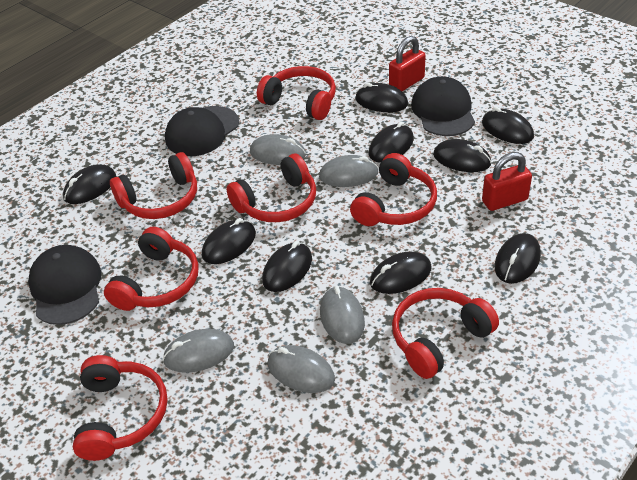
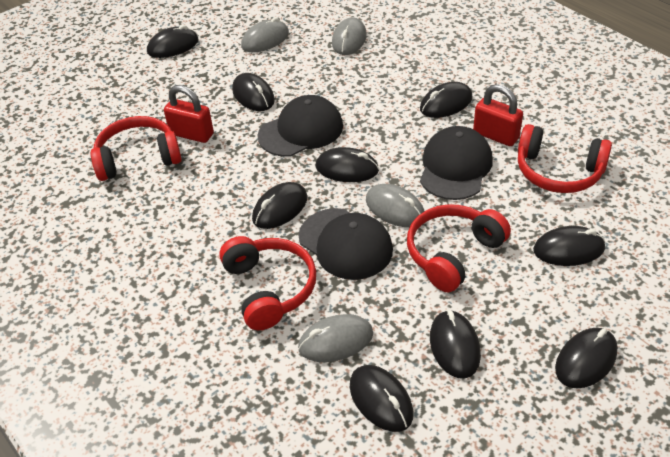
grey mouse: [162,329,234,373] [250,134,306,165] [268,345,335,393] [319,155,379,187] [320,286,365,344] = 5 -> [241,17,289,52] [298,314,373,362] [332,17,367,55] [366,184,424,227] = 4
red headphones: [73,355,168,461] [104,227,199,311] [110,152,197,219] [226,154,316,222] [257,66,336,120] [350,153,437,226] [392,288,499,379] = 7 -> [90,116,182,181] [219,236,316,330] [407,204,511,292] [518,124,612,193] = 4

